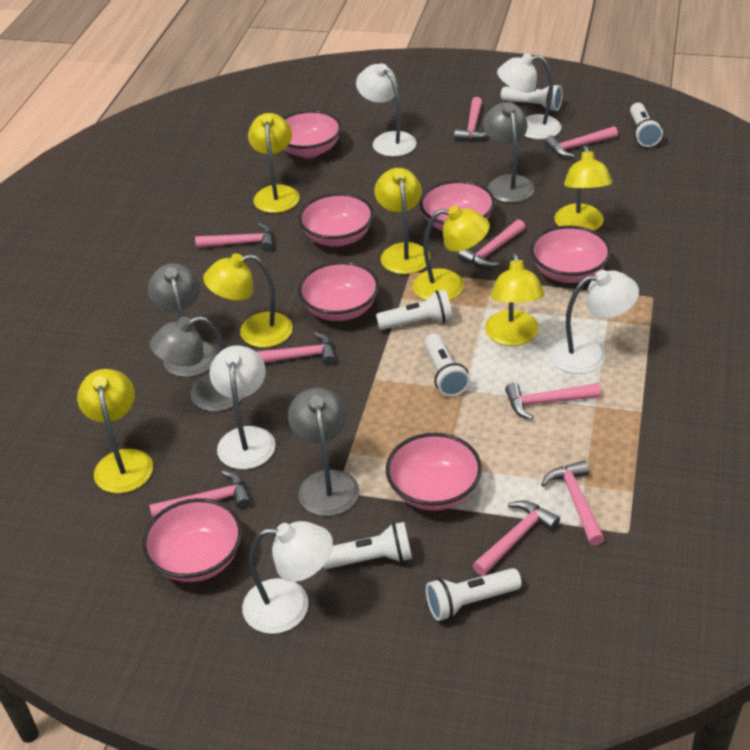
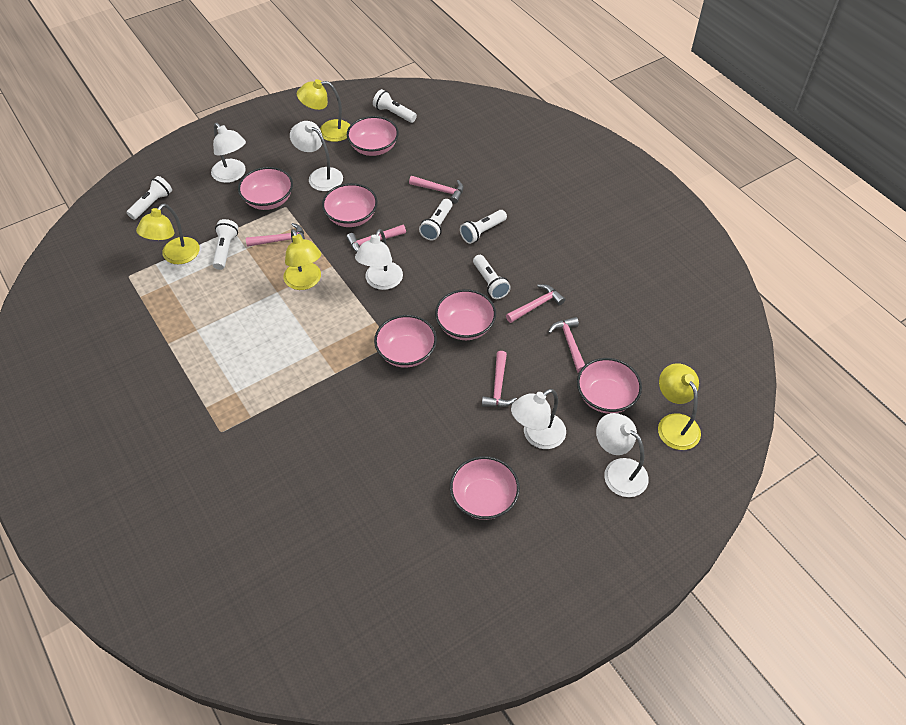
grey lamp: [148,263,217,377] [150,316,243,412] [288,388,359,516] [483,102,535,203] = 4 -> none = 0
pink hammer: [149,470,251,518] [195,223,273,252] [256,332,336,366] [454,97,488,141] [458,219,525,268] [473,500,560,576] [505,383,601,420] [541,460,605,546] [545,126,618,158] = 9 -> [246,223,305,247] [346,225,406,253] [409,176,464,204] [482,351,517,407] [506,284,565,323] [548,317,585,373] = 6
yellow lamp: [77,369,153,493] [203,253,293,348] [248,113,300,213] [374,168,431,274] [413,206,490,300] [485,253,545,346] [555,145,613,231] = 7 -> [136,203,200,264] [283,229,321,290] [297,79,350,142] [658,363,701,450] = 4

